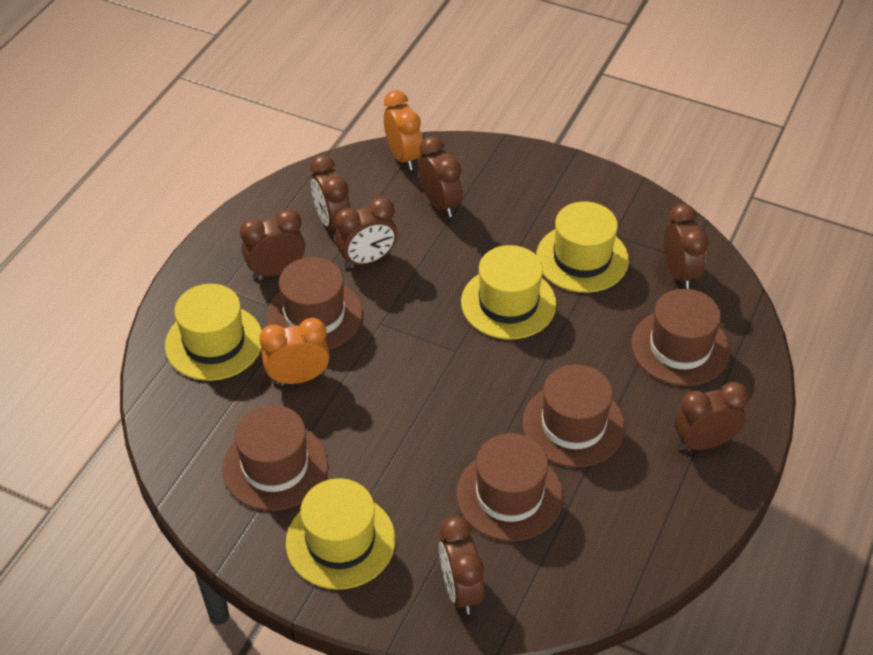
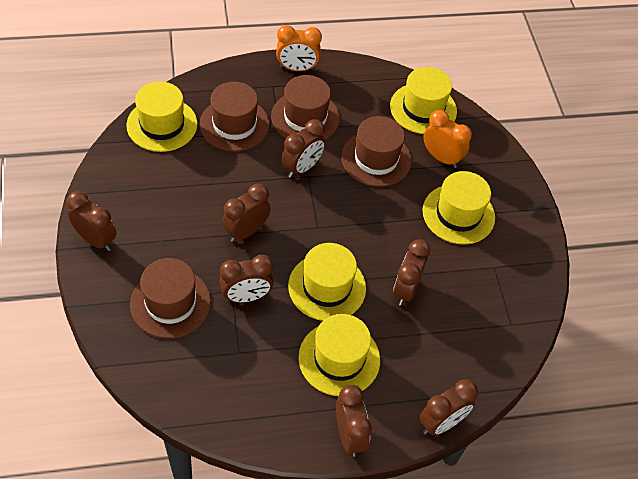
brown hat: [222,405,328,511] [266,257,363,350] [456,433,563,541] [522,364,625,467] [631,289,730,386] = 5 -> [130,258,211,338] [200,82,270,151] [271,75,340,140] [341,116,412,187] = 4
yellow hat: [165,284,262,381] [286,478,395,590] [461,245,556,340] [536,201,629,293] = 4 -> [126,82,198,152] [288,243,366,321] [298,314,380,396] [390,67,457,134] [423,171,495,245] = 5

